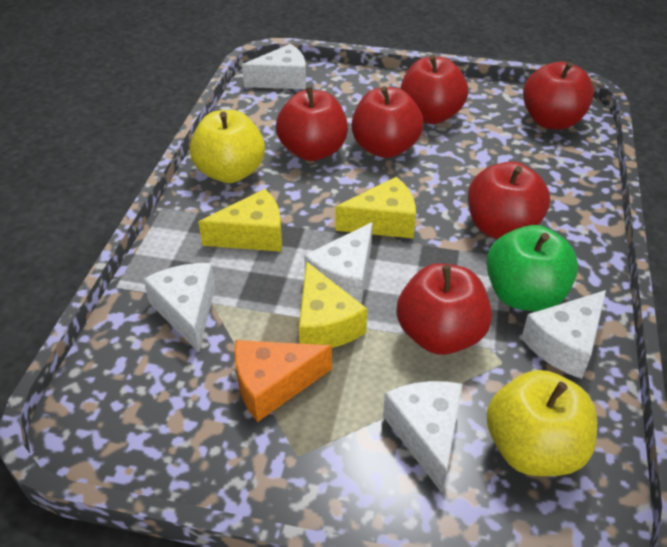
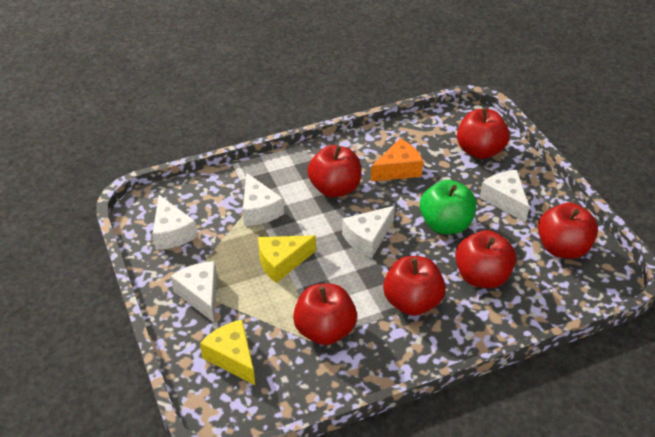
yellow apple: [189,110,265,183] [487,370,597,476] = 2 -> none = 0
yellow cheese: [198,189,282,252] [299,261,367,348] [335,177,416,238] = 3 -> [200,320,255,385] [258,235,316,283] = 2

